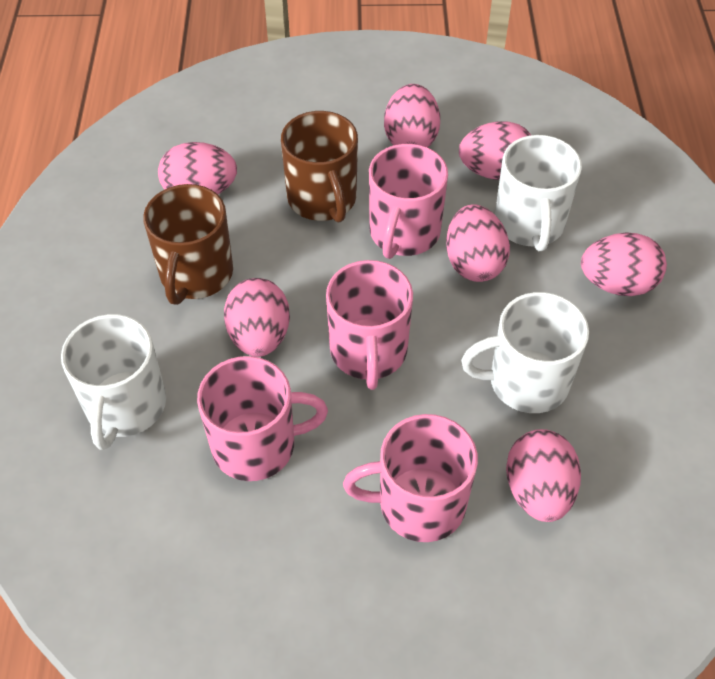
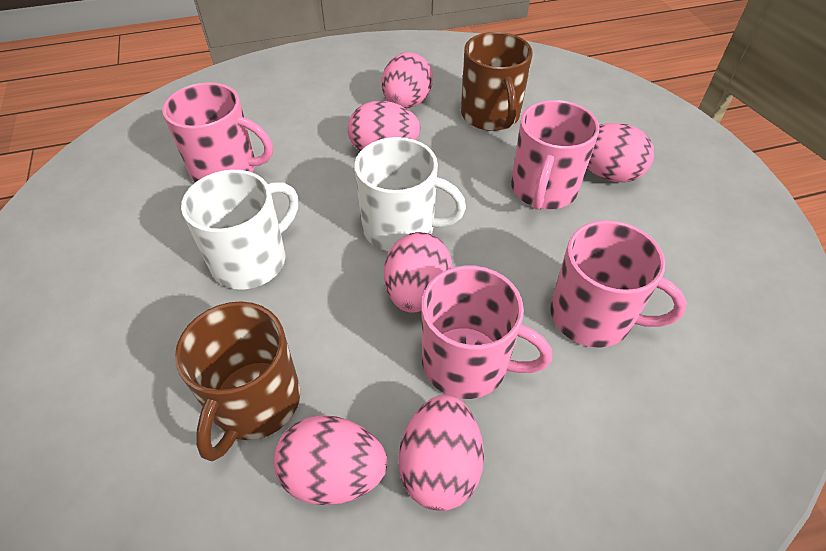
pink egg: [158,142,237,194] [224,278,290,357] [384,84,440,147] [446,204,510,282] [459,121,531,180] [506,429,581,522] [581,233,667,296] = 7 -> [274,415,387,505] [348,101,421,151] [382,52,433,108] [384,232,452,313] [398,395,484,511] [587,123,654,182] = 6
white mug: [61,314,166,450] [461,292,589,413] [495,135,582,251] = 3 -> [181,170,298,289] [354,137,466,251] = 2

